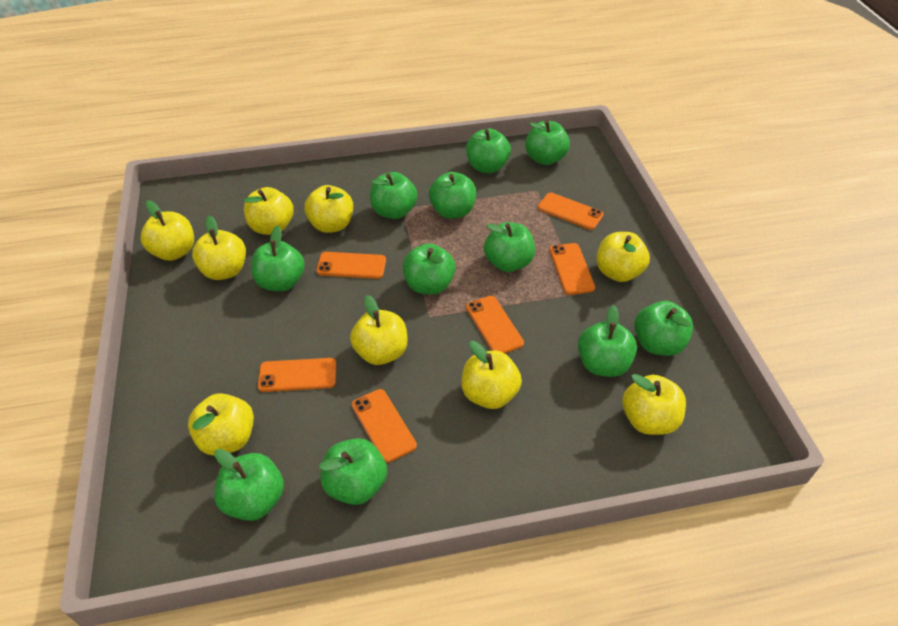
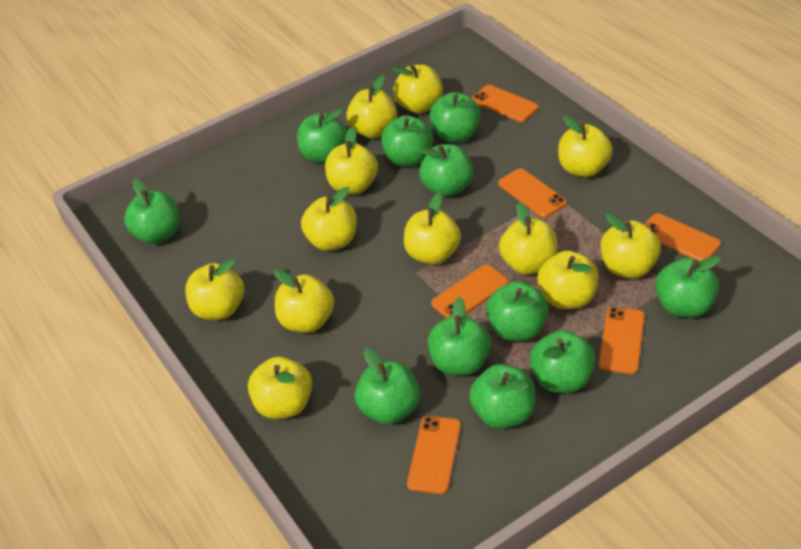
yellow apple: [141,200,194,261] [188,393,254,456] [192,216,246,280] [244,187,294,235] [304,185,353,233] [350,295,408,365] [462,341,522,409] [596,232,650,282] [622,374,686,435] = 9 -> [185,259,244,320] [248,357,312,419] [273,269,334,333] [301,187,357,251] [325,127,378,194] [346,75,397,138] [392,64,443,114] [404,193,461,264] [499,202,558,275] [537,251,598,309] [558,115,613,177] [601,213,661,278] = 12

